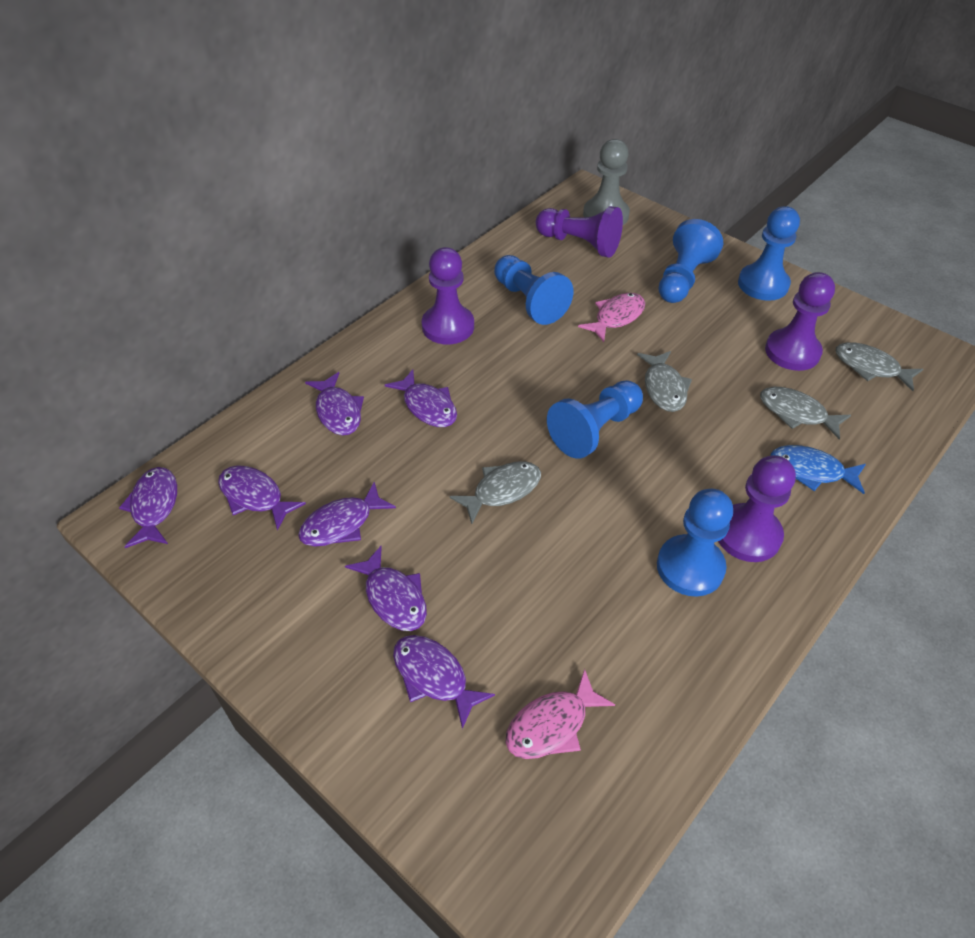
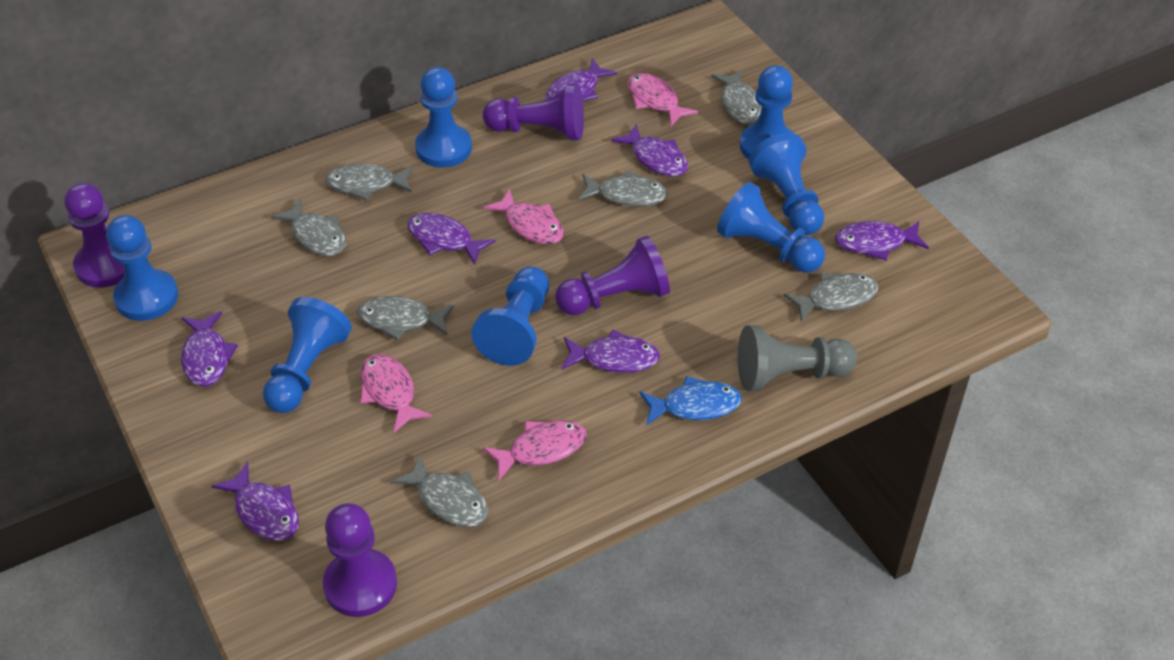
blue pawn: [494,255,573,325] [547,380,643,459] [657,489,733,597] [658,219,723,303] [738,206,800,301] = 5 -> [106,215,178,321] [263,297,352,413] [415,67,472,168] [472,267,549,366] [717,182,825,273] [740,65,794,159] [749,133,824,235] = 7
grey fish: [450,461,541,524] [637,351,692,412] [760,387,851,440] [836,342,923,391] = 4 -> [271,198,347,256] [325,163,414,201] [357,296,455,340] [391,454,488,527] [578,170,668,207] [711,70,762,124] [784,273,878,322] = 7
pink fish: [505,669,615,759] [578,293,645,342] = 2 -> [360,354,432,433] [483,189,564,245] [483,420,587,480] [627,73,698,126] = 4

